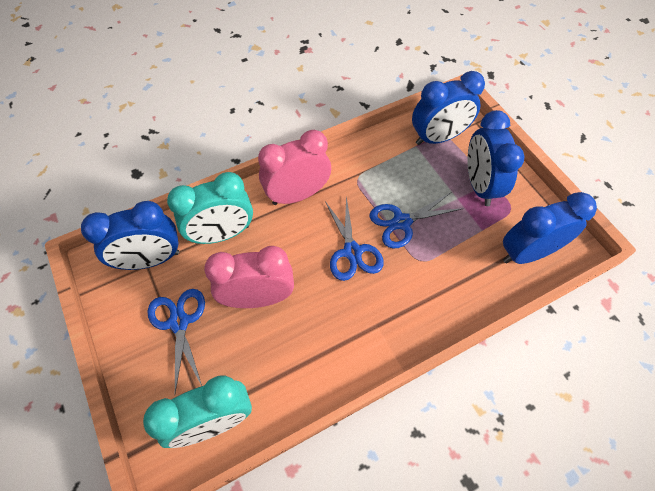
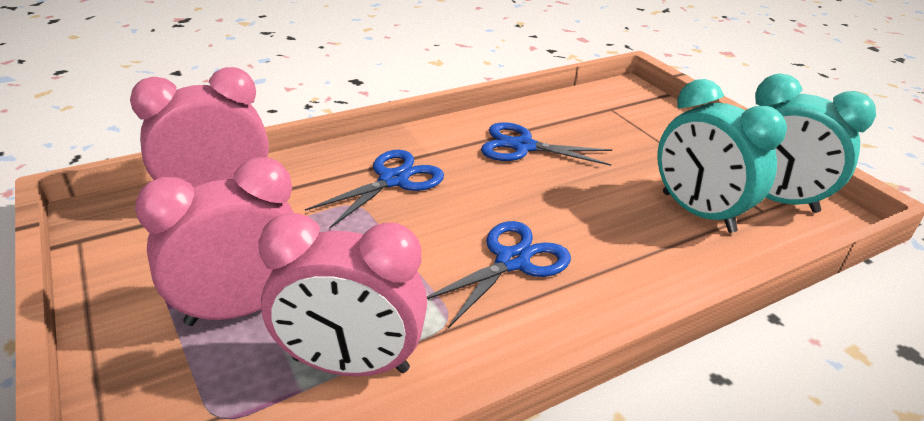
blue clock: [81,201,179,270] [412,71,485,145] [467,110,524,206] [503,192,597,264] = 4 -> none = 0
pink clock: [204,246,294,308] [258,130,331,205] = 2 -> [130,67,269,187] [135,157,294,326] [258,213,427,377] = 3

